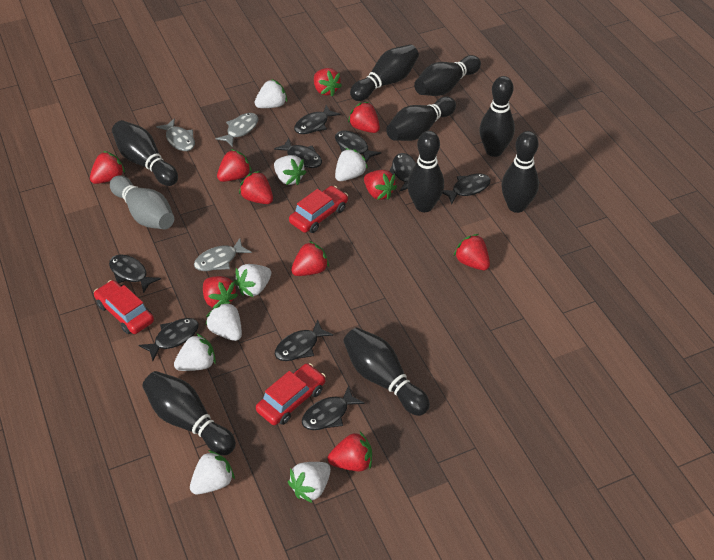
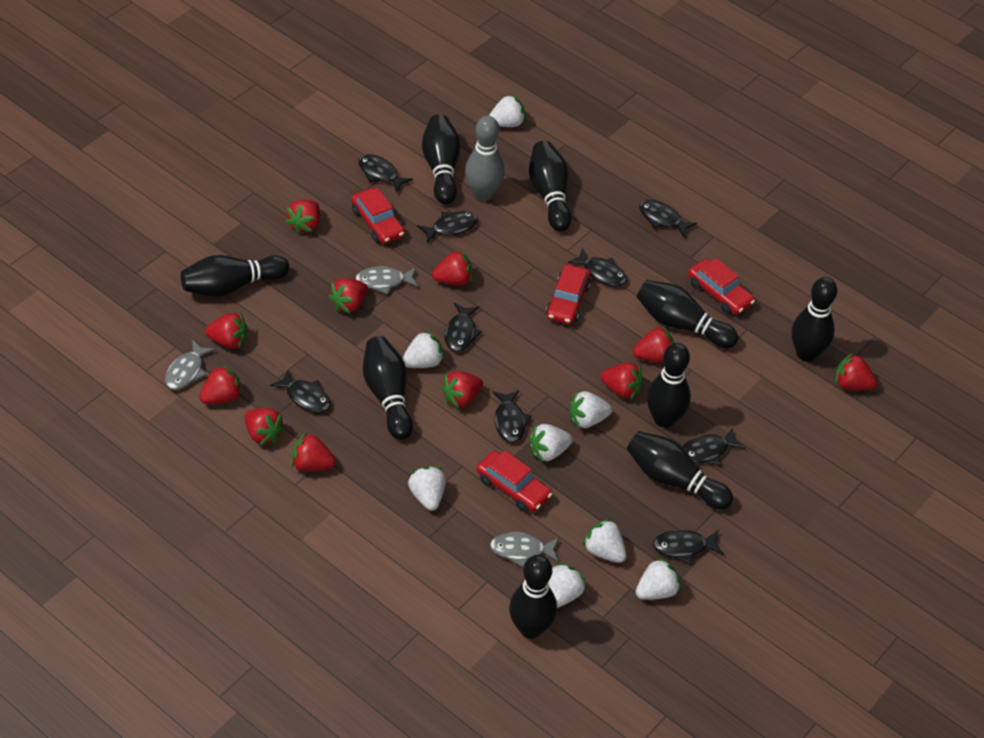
red car: [94,280,154,334] [256,363,326,425] [289,186,348,233] = 3 -> [351,188,405,244] [477,450,552,512] [546,264,591,325] [688,258,755,315] = 4
red strawberry: [90,151,125,184] [203,276,238,309] [217,149,252,182] [239,171,273,204] [291,241,329,276] [314,68,342,97] [328,432,372,471] [348,102,380,133] [364,170,397,200] [454,234,490,270] = 10 -> [199,364,243,404] [205,313,247,349] [245,408,285,446] [285,200,320,234] [291,432,336,471] [328,278,368,314] [432,249,472,286] [441,371,483,409] [600,363,643,400] [633,326,674,363] [835,353,877,390] = 11

